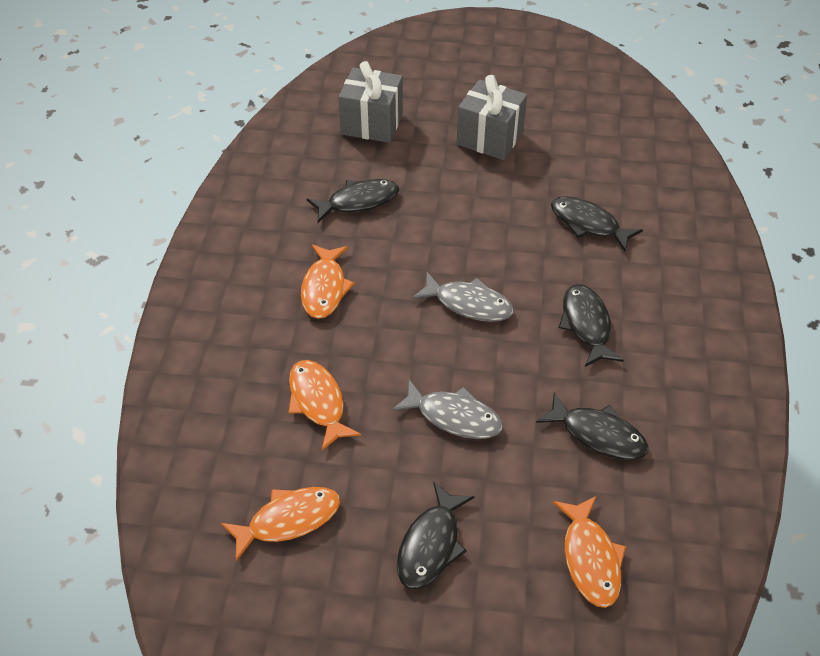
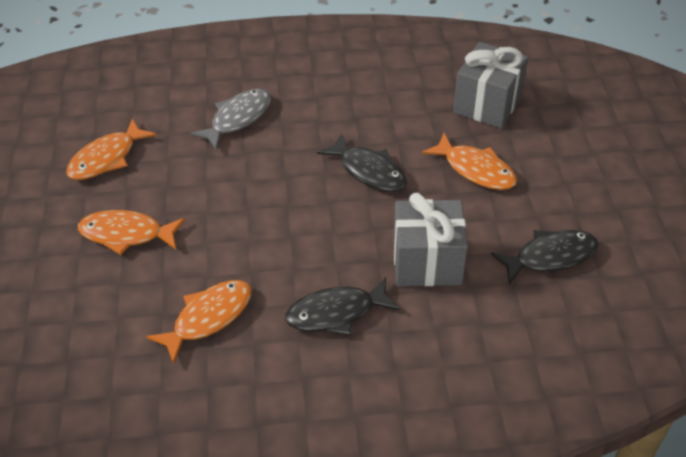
black fish: [307,179,399,223] [397,481,475,589] [536,392,649,460] [551,196,643,252] [559,284,624,367] = 5 -> [285,277,400,335] [317,133,407,192] [491,230,599,284] = 3
grey fish: [392,380,503,439] [412,272,514,322] = 2 -> [190,89,271,150] = 1

